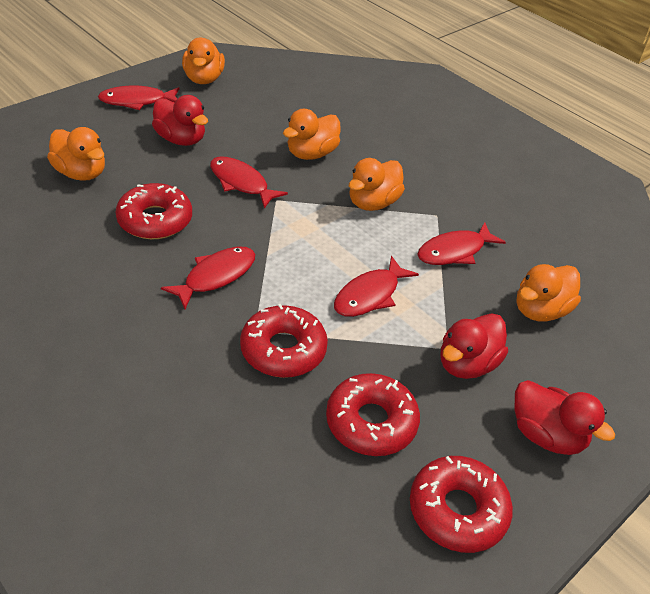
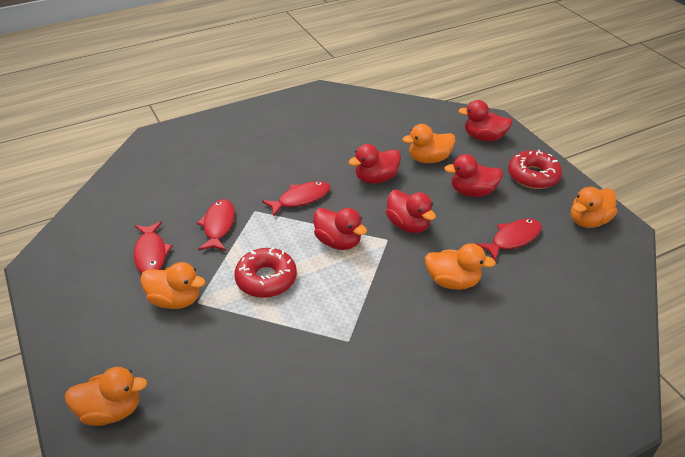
red donut: [116,183,192,239] [240,304,328,378] [326,373,420,456] [410,456,513,553] = 4 -> [234,247,297,298] [508,150,562,189] = 2
red duck: [152,95,208,146] [441,313,508,379] [515,380,615,455] = 3 -> [313,208,367,250] [349,144,401,184] [386,190,436,233] [444,154,503,197] [458,100,512,141] = 5
red fish: [98,85,179,110] [161,247,255,309] [210,157,288,209] [334,256,419,317] [417,222,506,265] = 5 -> [134,221,173,273] [197,199,235,251] [262,181,331,217] [477,219,542,261] = 4

